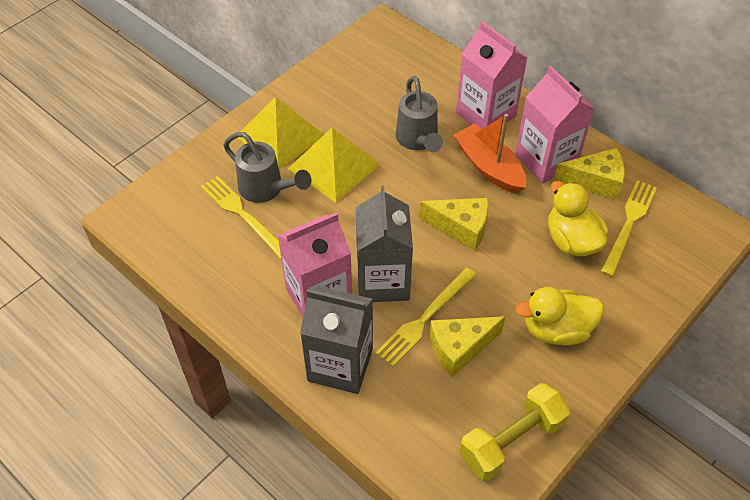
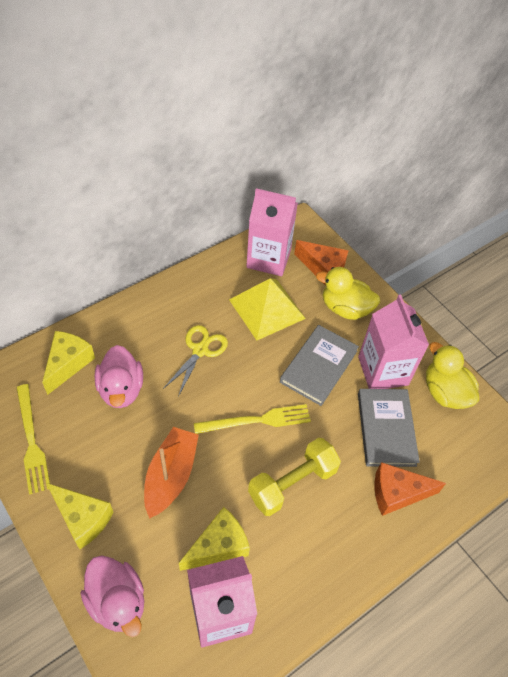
grey book: none = 0 -> [280,325,359,406] [358,389,420,467] = 2
grey carton: [300,286,373,394] [356,186,413,302] = 2 -> none = 0
grey watering can: [223,132,311,203] [396,76,443,152] = 2 -> none = 0
orange cheese: none = 0 -> [294,240,349,286] [375,462,446,516] = 2
pink duck: none = 0 -> [80,555,144,637] [94,345,143,408] = 2
yellow fork: [201,176,281,259] [375,267,476,367] [600,180,657,277] = 3 -> [16,384,50,495] [194,404,311,434] = 2
yellow pyramid: [238,96,324,170] [288,128,380,202] = 2 -> [229,278,306,340] = 1
yellow scissors: none = 0 -> [163,325,228,397] = 1

